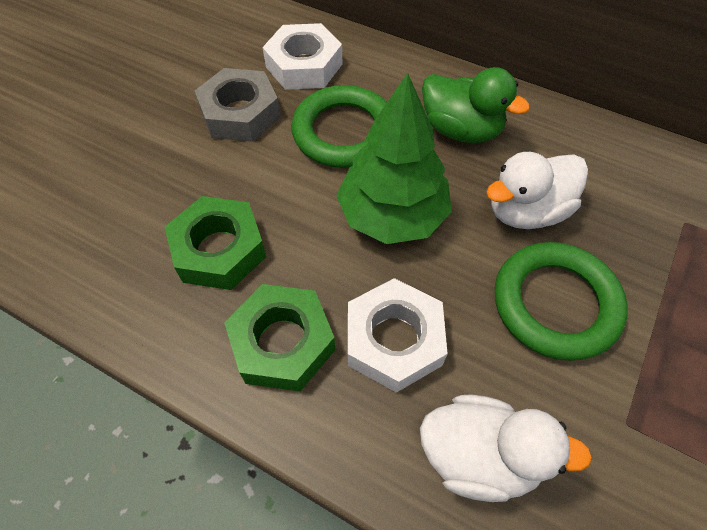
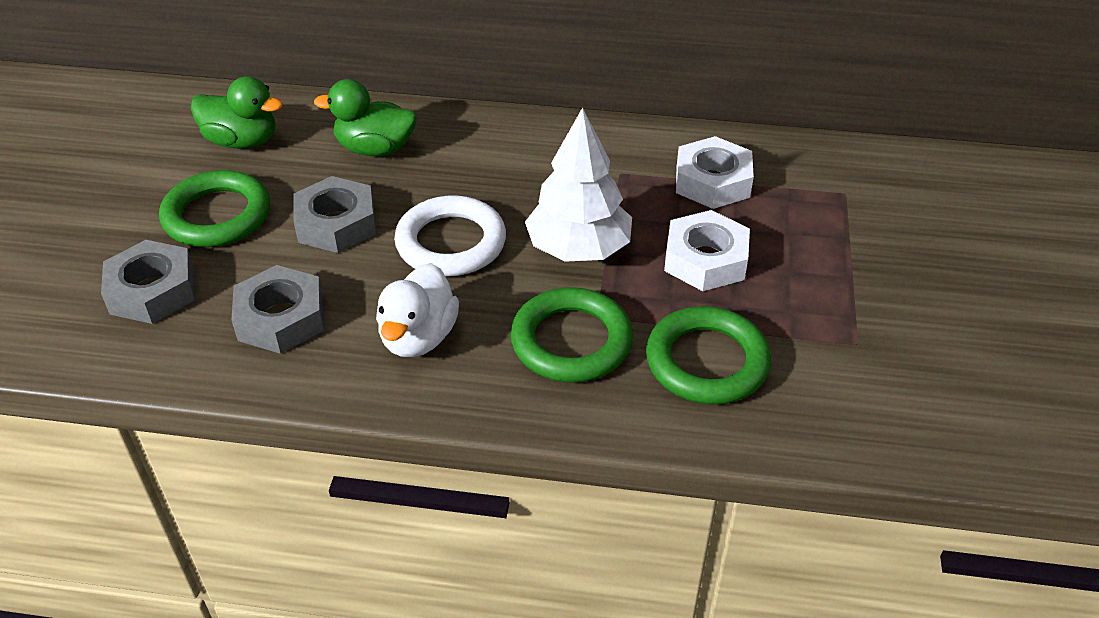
green duck: [422,67,530,143] = 1 -> [191,76,283,149] [314,79,417,156] = 2
green nut: [165,196,266,290] [224,284,335,391] = 2 -> none = 0
green ring: [291,85,387,168] [495,242,628,361] = 2 -> [159,170,270,247] [511,287,633,383] [646,306,771,404] = 3
green tree: [336,73,452,244] = 1 -> none = 0
grey nut: [195,68,281,142] = 1 -> [101,240,195,324] [231,265,324,354] [294,176,376,253] = 3
white duck: [420,394,592,502] [486,152,588,229] = 2 -> [376,263,459,357] = 1
white ring: none = 0 -> [394,195,506,276] = 1
white tree: none = 0 -> [525,107,632,262] = 1

